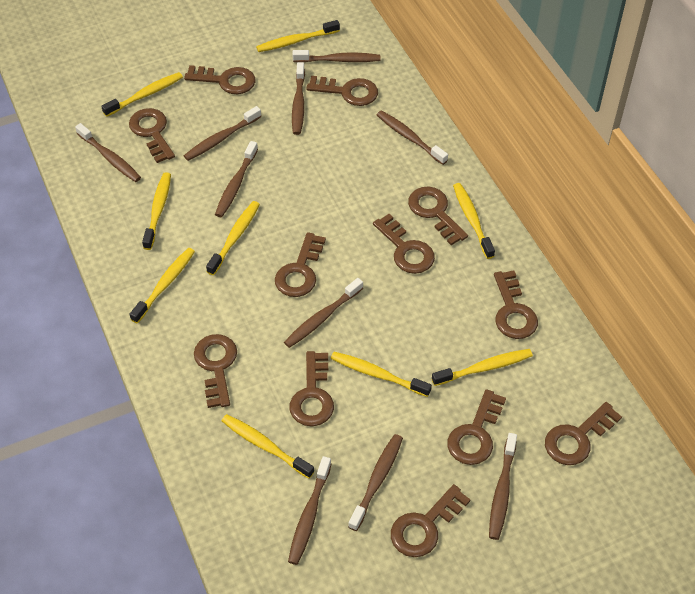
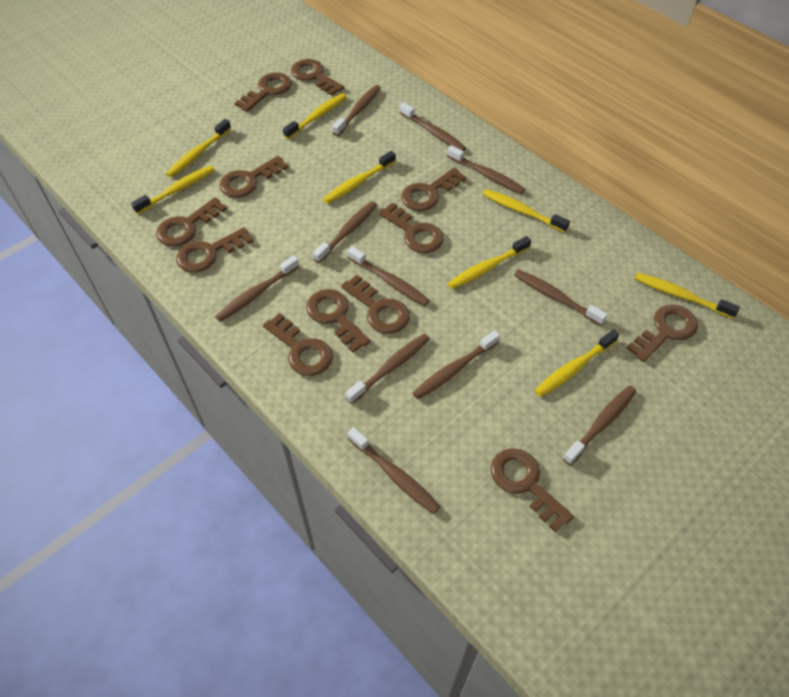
brown toothbrush: [75,123,141,182] [184,106,261,161] [215,141,258,217] [284,278,363,348] [288,456,331,565] [292,62,305,135] [293,50,380,62] [348,434,403,531] [377,111,448,165] [489,433,517,540] = 10 -> [215,255,299,322] [313,201,377,263] [332,85,381,136] [345,334,430,404] [347,246,430,306] [348,427,440,514] [399,102,466,151] [413,330,500,399] [447,145,525,194] [514,269,608,326] [563,386,637,465] = 11
yellow toothbrush: [101,72,183,117] [130,248,195,323] [142,172,171,250] [206,201,260,275] [222,414,314,479] [256,20,340,52] [331,352,432,397] [432,349,533,386] [453,183,495,259] = 9 -> [131,165,215,214] [166,119,231,177] [283,93,347,139] [323,151,396,204] [447,236,531,289] [482,189,570,233] [535,329,619,397] [635,272,740,319] = 8

